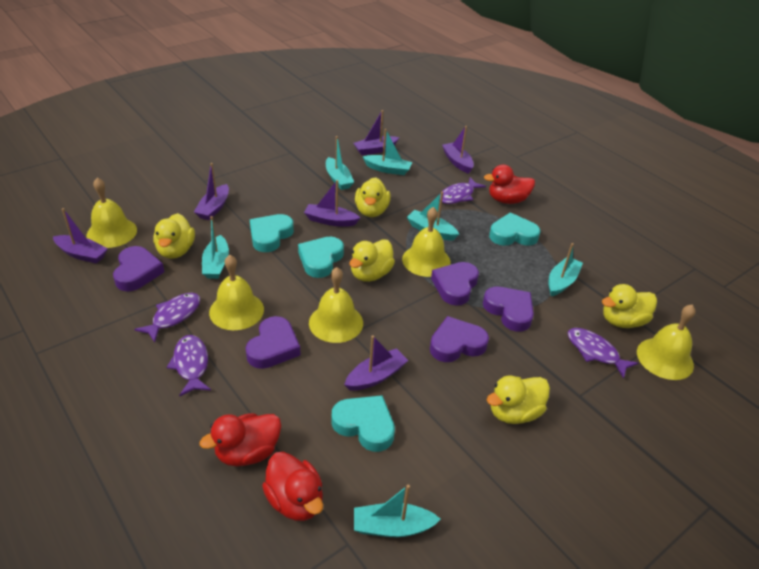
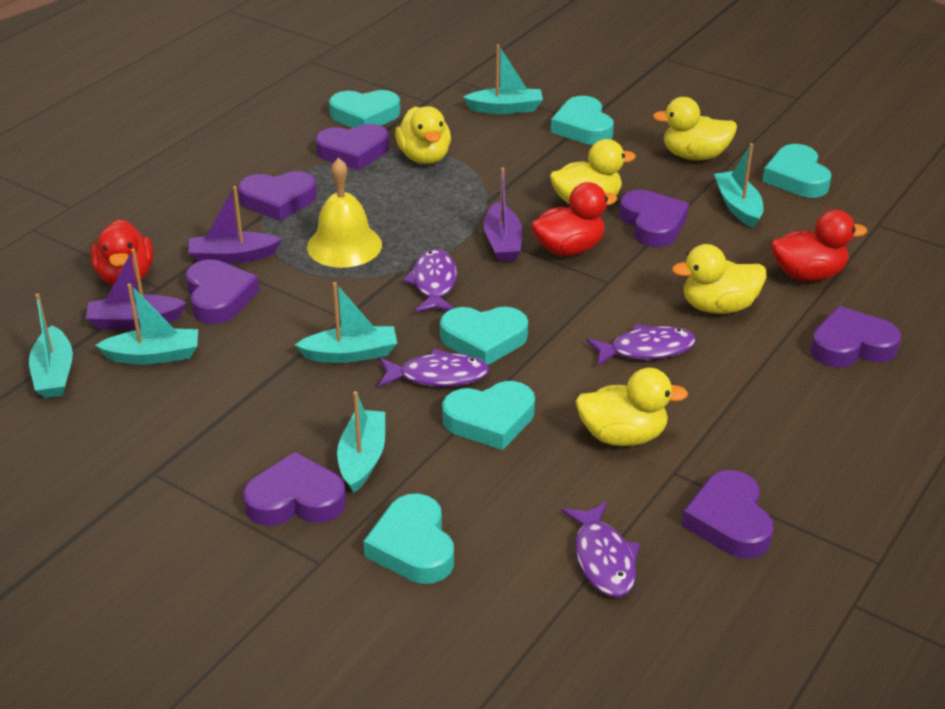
purple boat: [53,208,108,264] [194,163,229,220] [304,180,360,227] [344,335,408,391] [353,110,399,155] [442,126,474,174] = 6 -> [86,249,187,329] [189,186,282,264] [484,167,522,261] = 3
purple heart: [113,246,165,291] [246,316,300,369] [430,316,489,362] [431,262,479,306] [483,287,534,332] = 5 -> [186,259,259,324] [238,171,317,221] [243,452,346,526] [315,124,389,171] [619,190,689,247] [682,470,774,559] [811,306,902,367] = 7
turquoise heart: [250,214,294,252] [298,237,344,278] [332,395,395,452] [489,212,540,246] = 4 -> [329,90,400,128] [363,494,454,584] [440,307,528,365] [442,381,535,450] [551,96,614,145] [762,144,831,198] = 6
yellow bell: [86,178,137,248] [209,255,264,330] [309,267,363,343] [402,207,451,277] [637,304,696,380] = 5 -> [307,158,382,268] = 1

